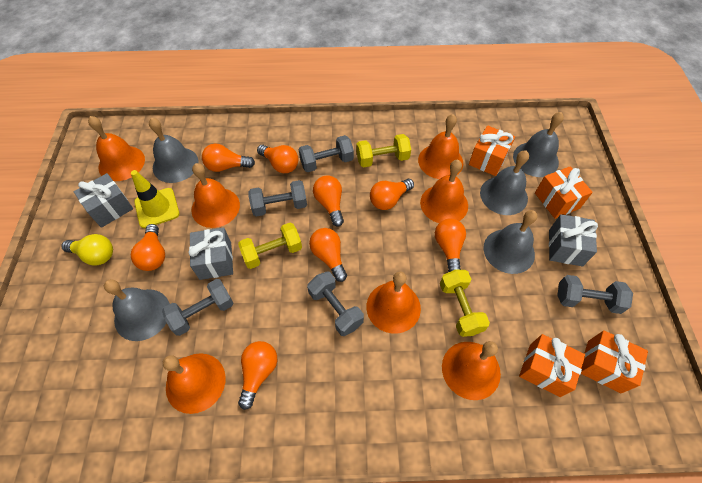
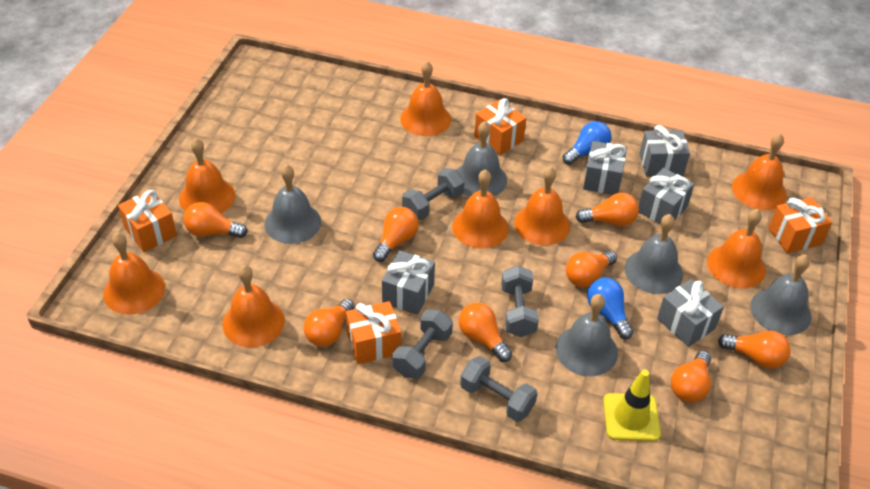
blue light bulb: none = 0 -> [563,121,612,165] [587,278,633,339] = 2
grey dumbbell: [162,279,233,336] [248,180,307,217] [299,135,354,172] [307,272,364,336] [557,275,633,314] = 5 -> [392,309,453,379] [402,168,465,220] [460,356,537,422] [501,266,539,337] = 4
grey gift: [74,173,133,228] [189,227,233,280] [549,214,598,266] = 3 -> [382,250,435,315] [583,141,627,195] [639,168,694,224] [640,125,690,177] [657,279,724,347] = 5
orange bell: [88,116,145,181] [163,353,226,414] [191,163,240,228] [367,271,421,334] [418,114,463,179] [420,160,468,223] [442,341,501,400] = 7 -> [103,233,165,315] [179,138,235,213] [222,265,285,347] [400,61,451,136] [452,169,509,249] [514,167,570,245] [707,209,766,288] [732,133,787,210] = 8
yellow dumbbell: [238,223,302,269] [356,134,411,168] [440,269,490,337] = 3 -> none = 0
yellow light bulb: [61,234,113,266] = 1 -> none = 0

